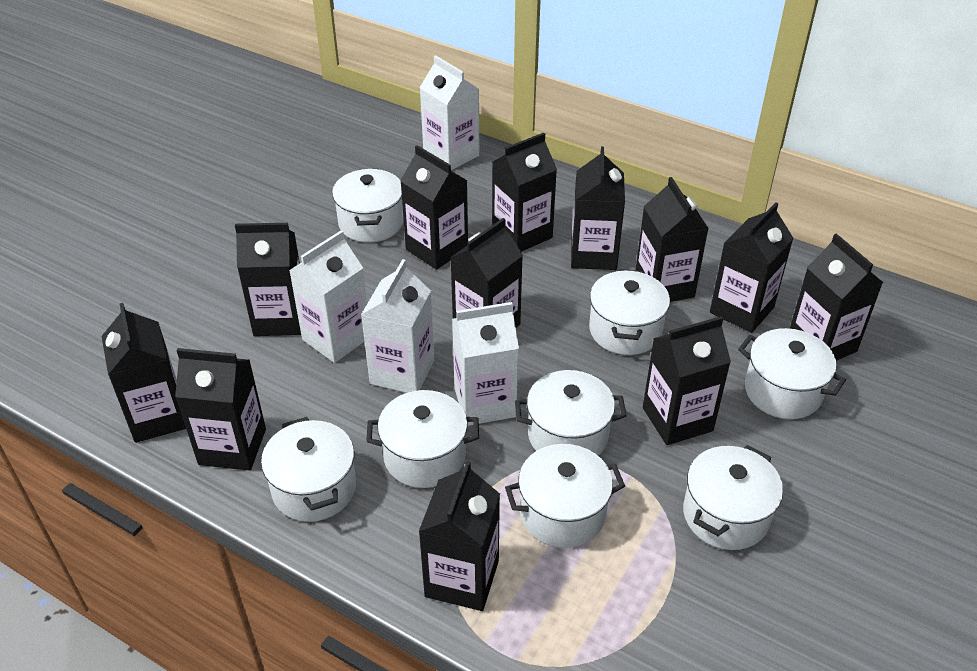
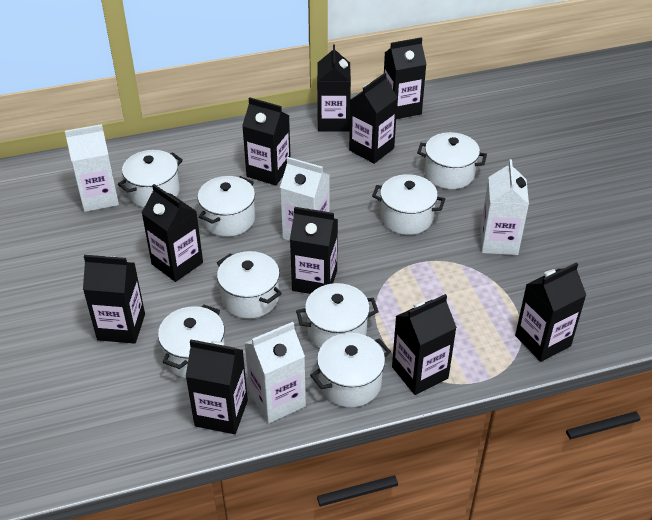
black carton: [102,303,186,443] [175,348,266,471] [235,223,301,336] [400,145,468,270] [419,461,500,611] [450,218,523,328] [492,133,557,252] [571,147,625,270] [636,177,709,302] [643,316,731,445] [710,202,794,333] [790,233,883,361] = 12 -> [83,255,145,344] [142,184,203,282] [186,339,248,434] [242,97,291,186] [290,207,338,294] [317,45,351,131] [349,73,398,164] [384,37,427,119] [392,294,457,395] [515,262,586,362] = 10

